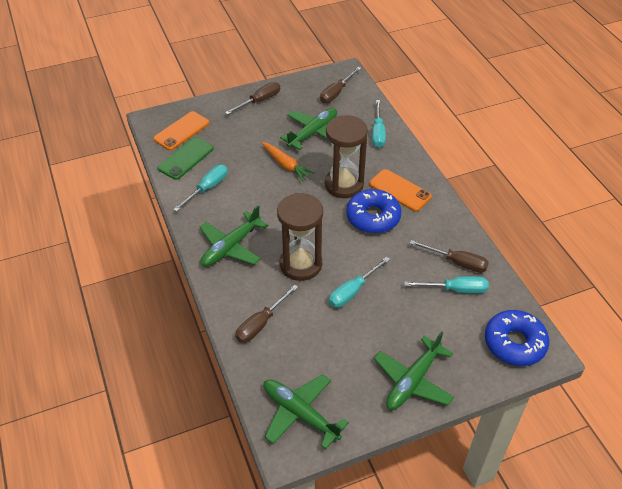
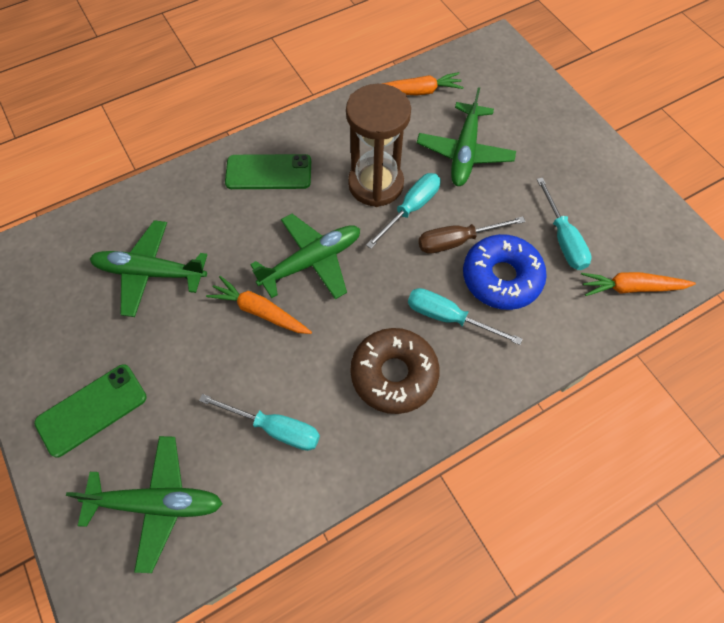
blue donut: [346,189,402,233] [485,310,549,366] = 2 -> [463,234,547,310] = 1
brown donut: none = 0 -> [350,328,439,414] = 1
brown hourglass: [277,193,323,281] [325,115,368,198] = 2 -> [346,84,411,207] = 1
brown screwdriver: [225,82,280,115] [235,284,298,343] [320,67,361,103] [410,240,489,273] = 4 -> [418,216,526,254] = 1
green phone: [157,137,214,180] = 1 -> [34,364,147,458] [225,154,311,189] = 2
orange carrot: [261,142,314,181] = 1 -> [206,276,312,334] [382,72,464,95] [581,272,696,296] = 3
orange phone: [153,111,209,151] [369,169,432,211] = 2 -> none = 0

